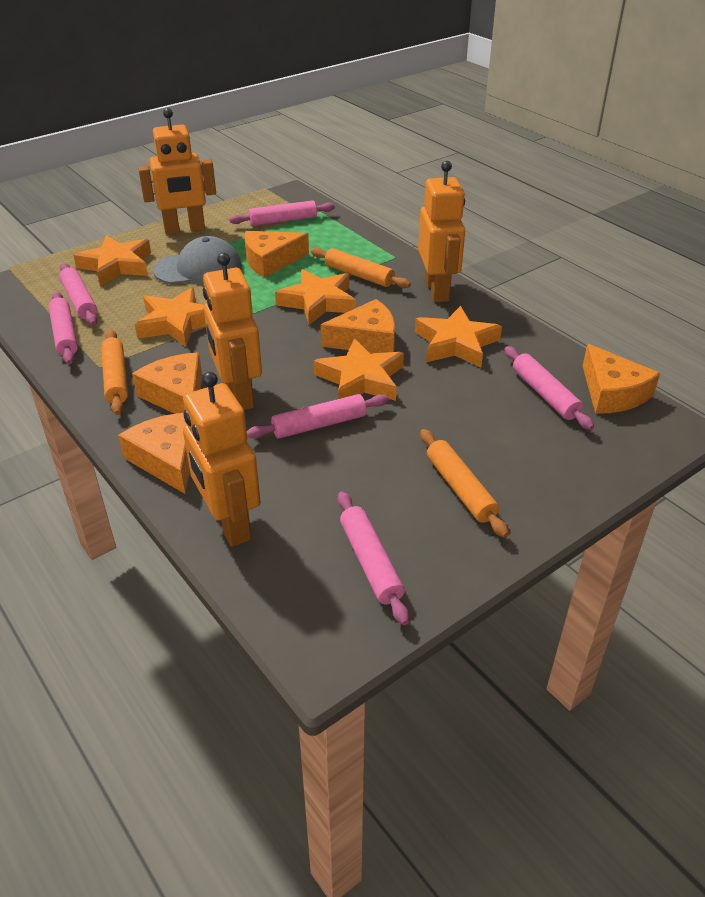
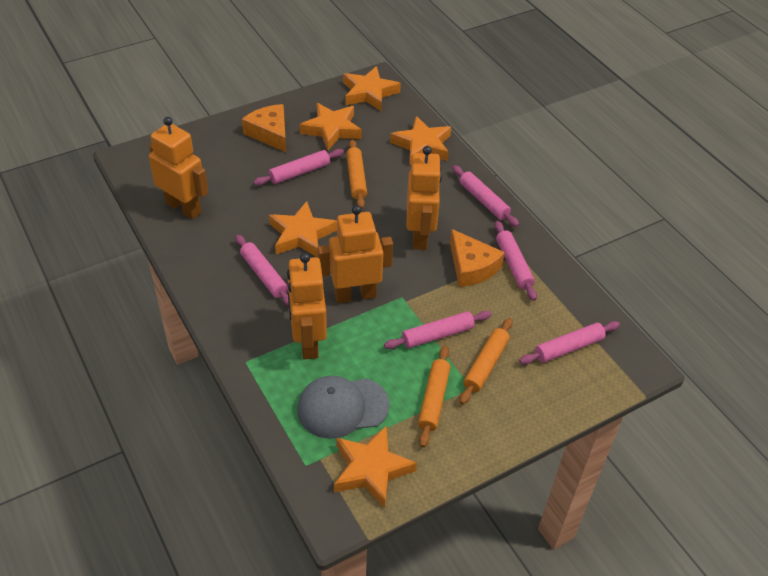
orange cheese: [118,413,190,494] [132,352,202,414] [244,231,309,278] [320,299,395,353] [583,344,660,414] = 5 -> [242,104,286,152] [450,229,505,287] = 2

